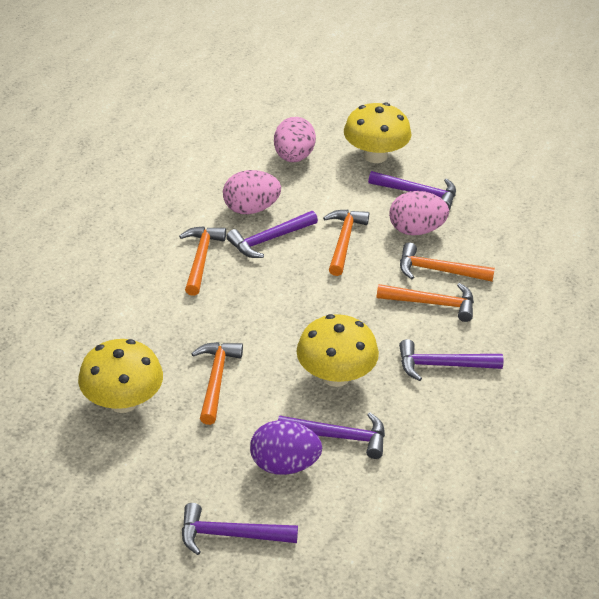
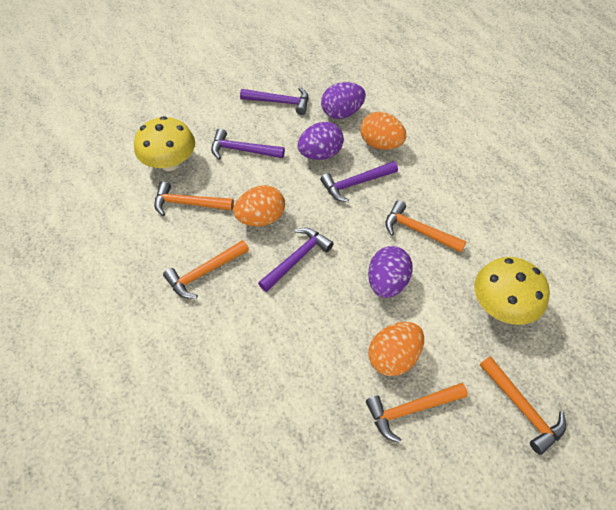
orange egg: none = 0 -> [233,185,285,226] [360,112,406,150] [369,322,424,376] = 3
pink egg: [223,170,281,214] [274,117,316,162] [389,191,449,235] = 3 -> none = 0
purple egg: [250,420,322,475] = 1 -> [298,122,344,160] [321,82,366,119] [368,246,413,298] = 3
purple hammer: [182,503,298,555] [227,211,318,258] [278,412,385,459] [368,171,456,210] [399,339,503,381] = 5 -> [211,129,285,159] [240,87,308,115] [258,228,334,292] [320,161,398,202] = 4
yellow mushroom: [78,339,163,413] [297,314,379,387] [344,102,411,163] = 3 -> [134,116,195,171] [474,257,550,325] = 2

